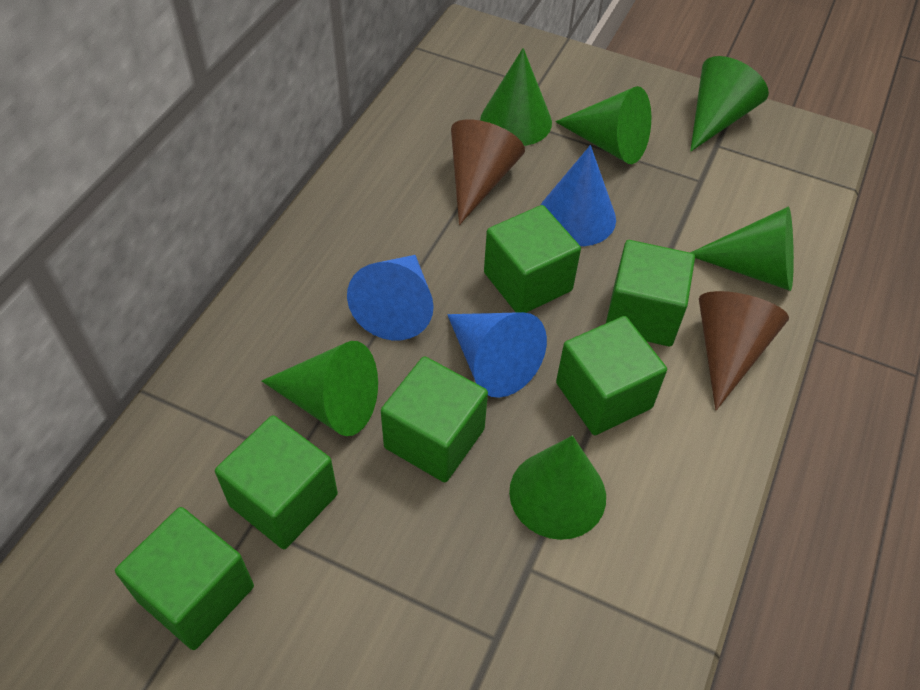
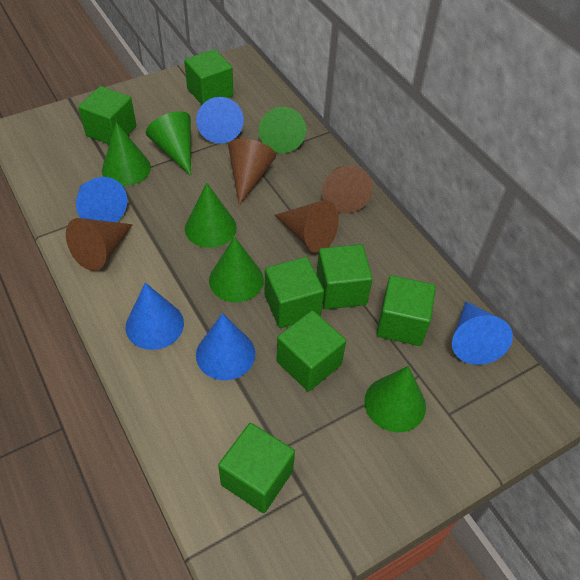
blue cone: [347,255,434,340] [447,312,547,398] [541,145,616,246] = 3 -> [76,177,127,222] [126,283,184,350] [196,97,244,144] [196,313,255,380] [452,302,513,365] = 5
brown cone: [451,120,525,225] [699,291,789,410] = 2 -> [66,218,133,271] [228,138,276,205] [275,200,339,253] [322,166,373,214] = 4
green cube: [115,507,254,650] [215,415,338,549] [381,356,488,483] [484,205,581,313] [556,316,667,435] [606,240,695,346] = 6 -> [78,86,136,144] [184,49,233,105] [218,423,295,513] [265,257,324,328] [277,310,346,392] [316,244,373,309] [376,275,436,346] = 7

